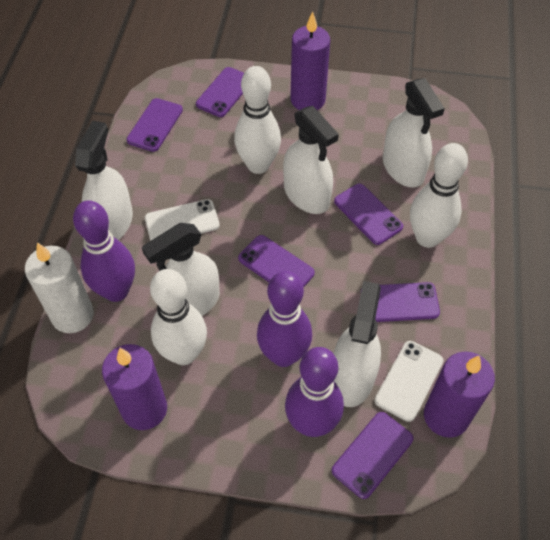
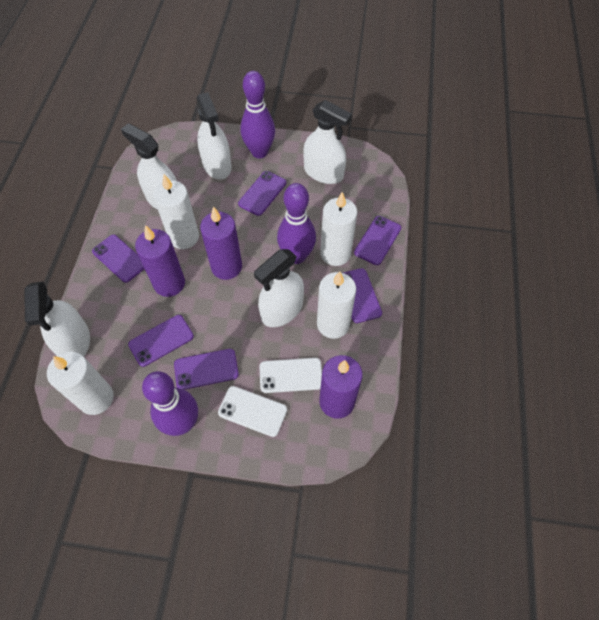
white bowling pin: [150,269,207,365] [234,66,281,174] [410,143,468,248] = 3 -> none = 0
white candle: [25,242,94,333] = 1 -> [47,352,114,415] [153,174,199,249] [317,271,356,339] [320,192,357,266] = 4

